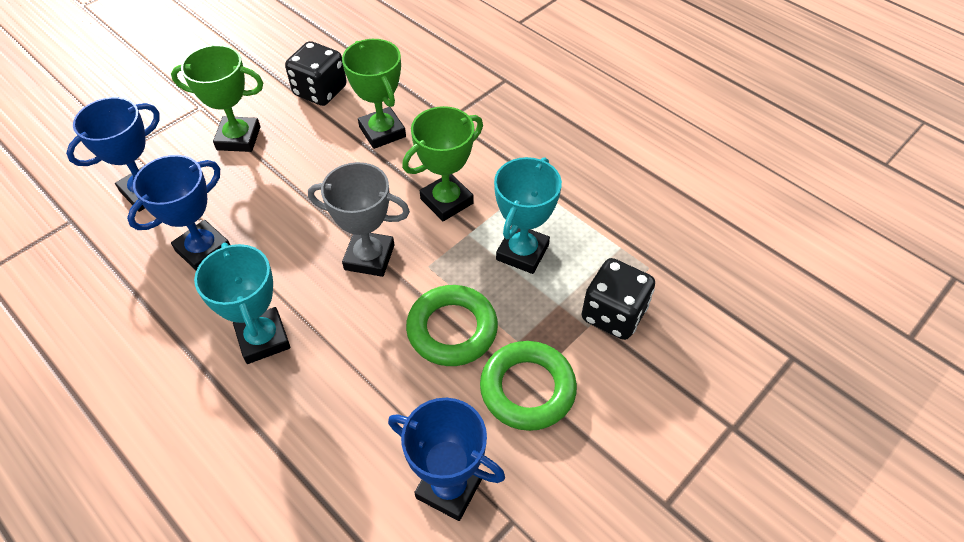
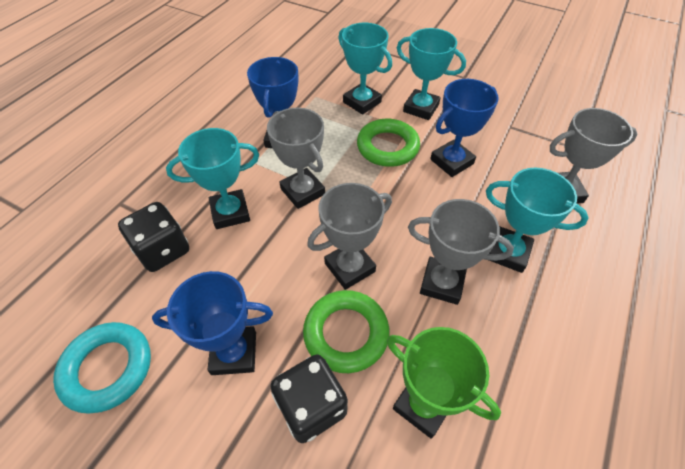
green trophy: [171,45,263,152] [342,39,406,149] [402,106,483,221] = 3 -> [387,327,501,439] = 1
grey trophy: [308,162,410,277] = 1 -> [267,107,325,209] [307,183,392,290] [408,199,514,305] [550,108,637,204] = 4
turquoise ring: none = 0 -> [53,322,151,414] = 1
turquoise trophy: [194,243,290,364] [494,157,562,274] = 2 -> [166,128,259,229] [338,23,392,115] [397,28,466,120] [486,167,589,273] = 4

